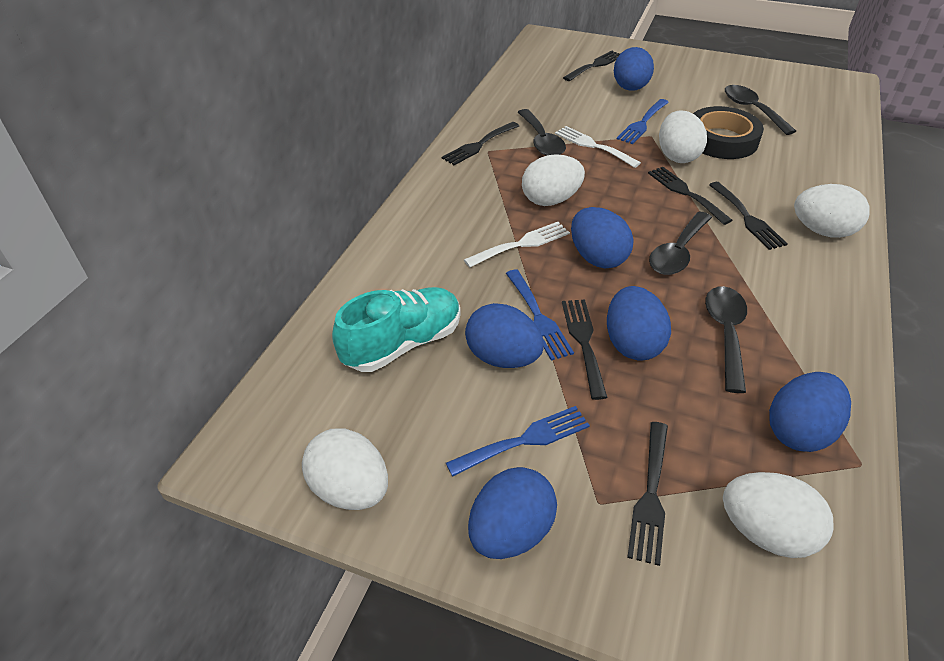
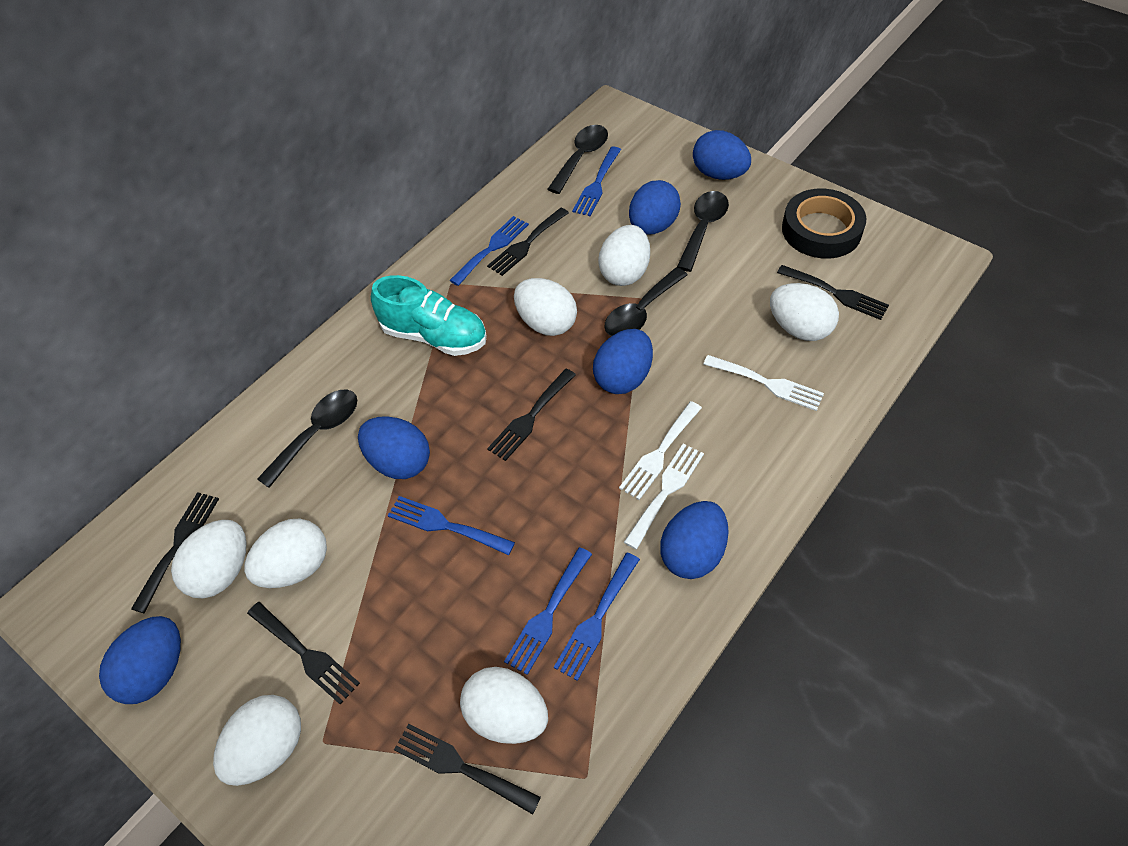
blue fork: [446,406,590,477] [506,270,574,361] [617,99,669,144] = 3 -> [388,496,515,555] [449,216,529,286] [504,547,592,675] [554,552,640,681] [572,147,621,216] = 5
white egg: [302,428,388,510] [522,154,585,206] [659,110,707,163] [723,472,834,558] [794,184,870,238] = 5 -> [171,520,247,598] [213,695,301,786] [244,519,327,588] [460,667,548,744] [514,278,577,336] [598,225,650,286] [770,283,839,341] = 7
white fork: [464,222,570,267] [555,126,641,168] = 2 -> [619,401,702,500] [624,443,704,550] [703,355,824,411] = 3

